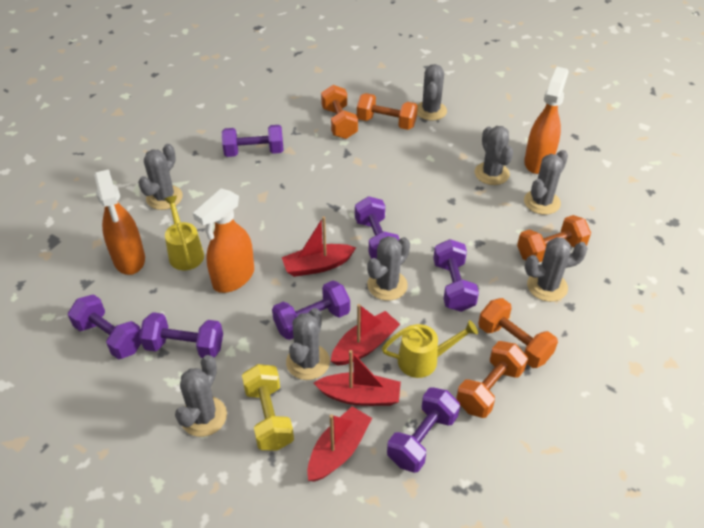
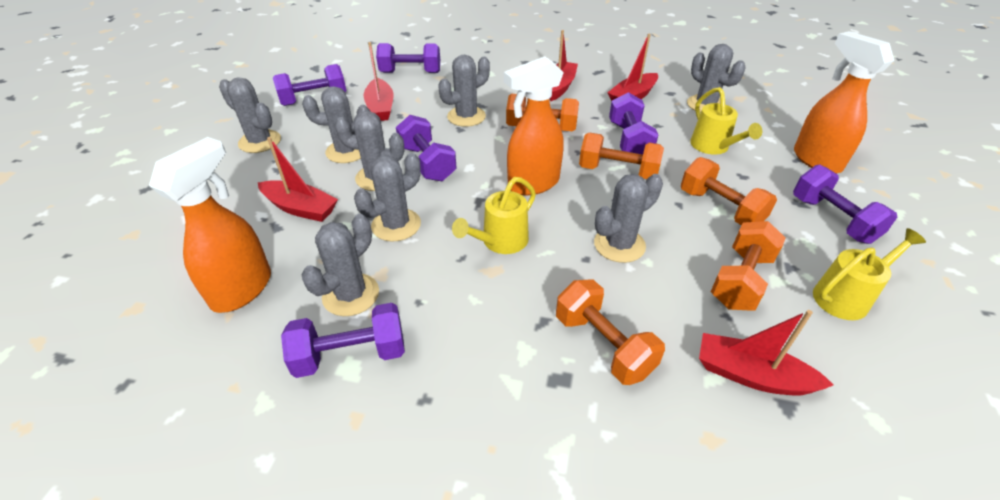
purple dumbbell: [68,294,141,359] [139,312,223,358] [222,125,284,157] [272,281,350,340] [355,196,400,259] [387,387,460,473] [433,239,479,312] = 7 -> [273,64,346,106] [281,303,405,378] [376,43,440,73] [396,115,456,181] [609,92,658,154] [793,165,897,244] = 6
red boat: [282,216,356,277] [307,406,372,482] [314,350,401,406] [331,304,400,366] = 4 -> [258,137,338,222] [363,42,394,121] [549,30,578,101] [607,34,658,101] [699,310,834,396] = 5
yellow dumbbell: [242,364,294,451] = 1 -> none = 0
yellow watering can: [164,196,204,270] [382,320,478,378] = 2 -> [452,177,536,254] [690,87,762,155] [813,228,926,320] = 3

